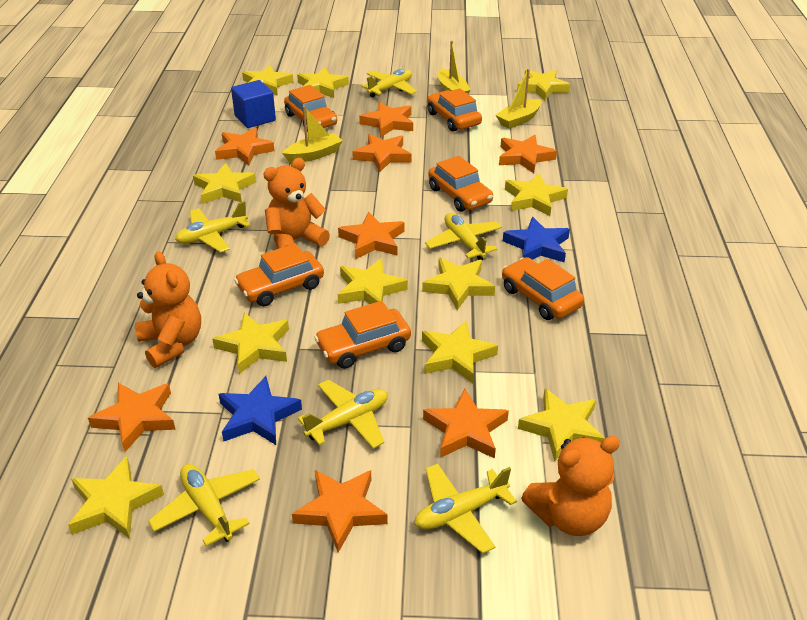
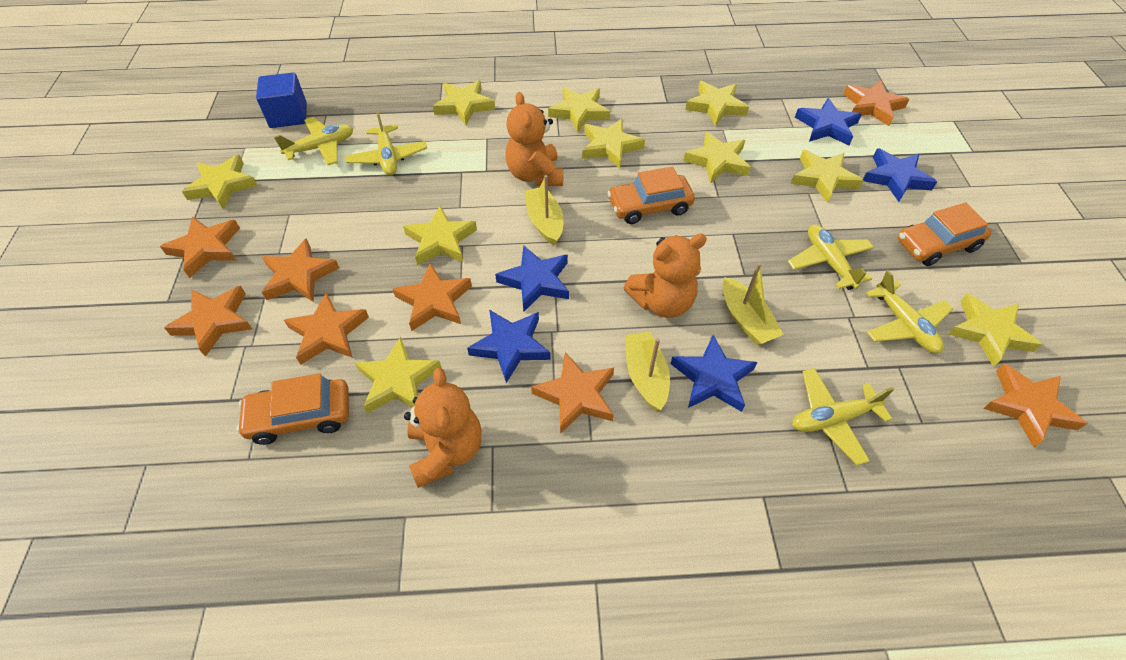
blue star: [219,376,302,445] [503,217,570,262] = 2 -> [467,310,551,383] [495,245,569,312] [671,335,757,412] [795,98,862,145] [863,148,937,202] = 5
orange car: [234,243,324,306] [284,85,337,132] [314,301,411,369] [427,88,482,132] [428,156,493,212] [502,257,584,320] = 6 -> [236,373,349,445] [607,166,695,224] [898,202,991,266] = 3
yellow plane: [148,464,260,546] [175,201,251,253] [298,380,388,449] [361,69,417,98] [414,463,517,554] [425,213,502,260] = 6 -> [274,117,353,165] [346,111,427,175] [788,225,874,290] [792,368,895,465] [866,270,953,353] = 5
yellow star: [68,456,164,539] [193,163,256,204] [212,313,289,374] [242,65,293,96] [297,67,349,98] [338,259,408,304] [422,258,495,310] [422,321,498,383] [505,173,568,216] [517,70,570,101] [518,388,606,461] = 11 -> [182,155,258,209] [355,336,441,413] [403,206,477,265] [433,80,495,125] [548,87,610,133] [582,119,645,169] [683,132,751,184] [685,81,749,127] [791,150,863,203] [948,294,1042,367] = 10

